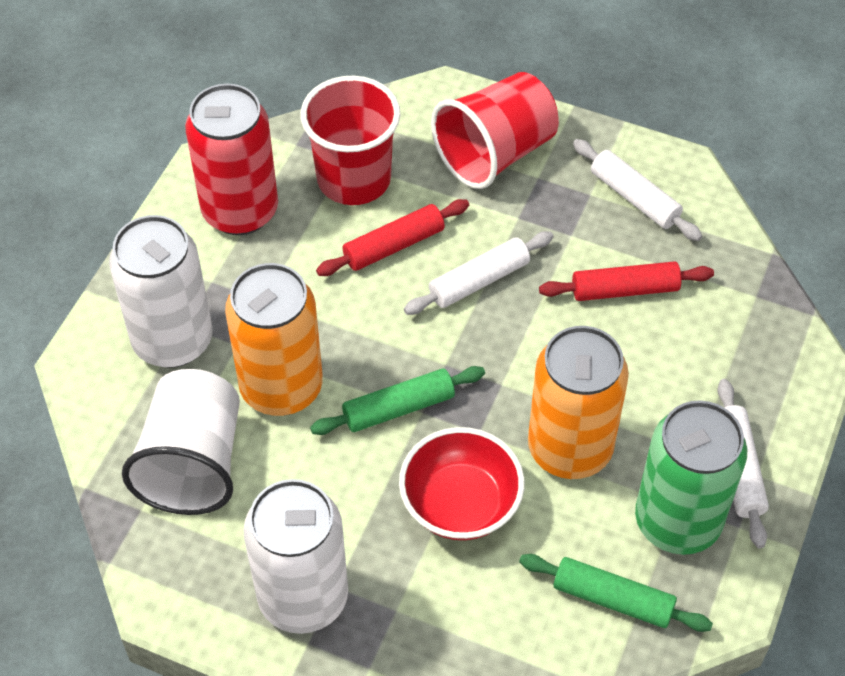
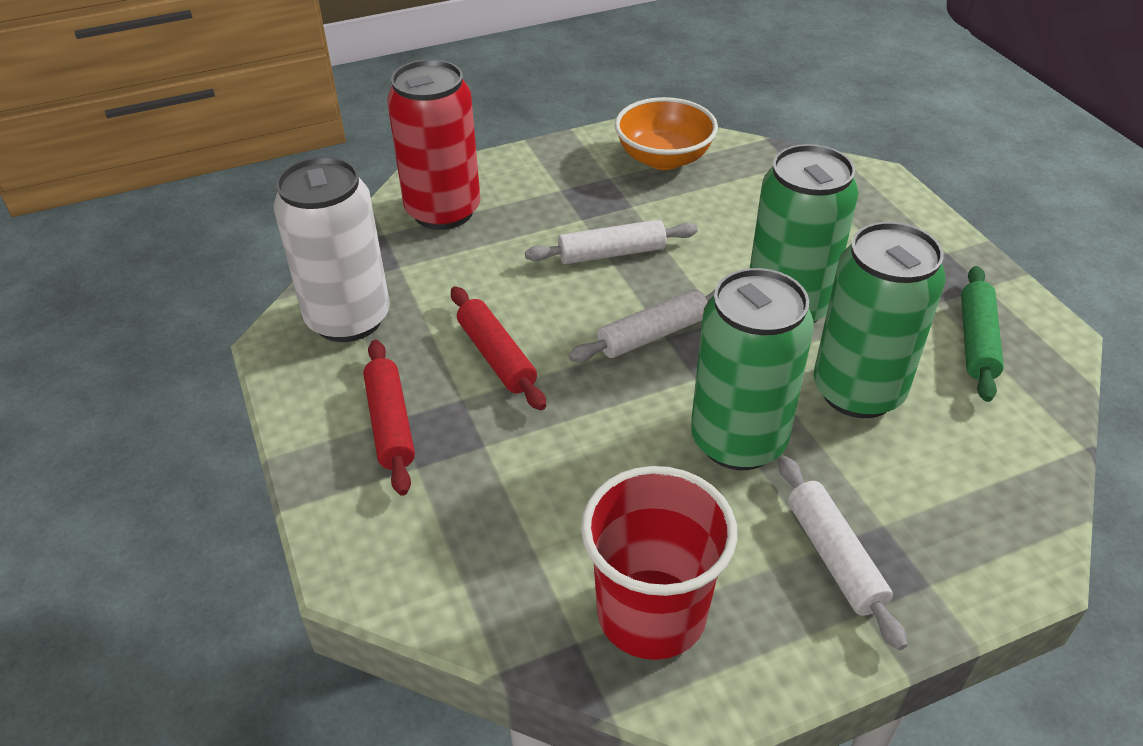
green can: [635,400,747,555] = 1 -> [691,268,814,470] [750,144,859,323] [814,222,945,418] = 3
green rolling pin: [310,366,485,435] [519,554,713,632] = 2 -> [961,266,1004,402] = 1
orange bowl: none = 0 -> [615,97,718,170] = 1
orange can: [225,263,323,416] [528,326,629,479] = 2 -> none = 0
red bowl: [399,427,524,540] = 1 -> none = 0
red cup: [300,76,400,205] [431,72,559,189] = 2 -> [581,466,738,660] = 1
white can: [109,215,213,368] [243,479,348,634] = 2 -> [273,157,390,342] = 1
white cup: [122,369,240,515] = 1 -> none = 0

